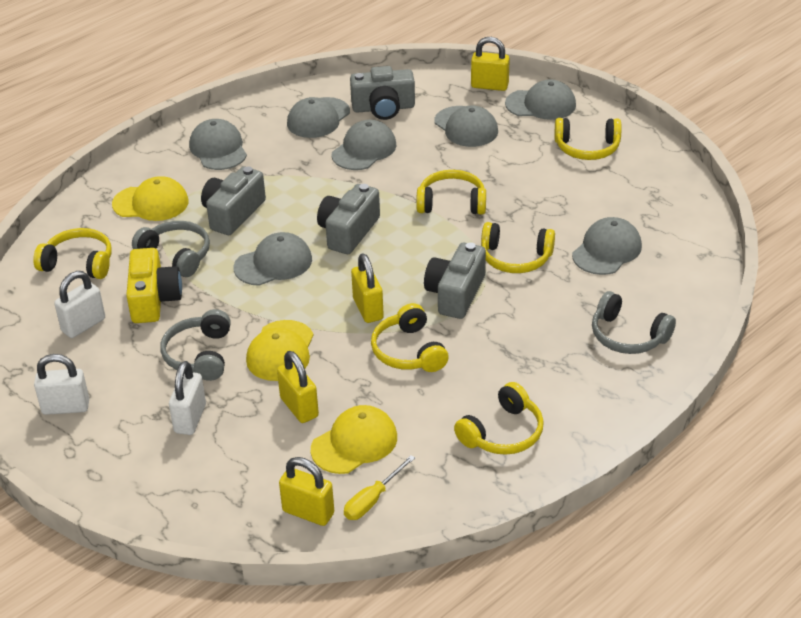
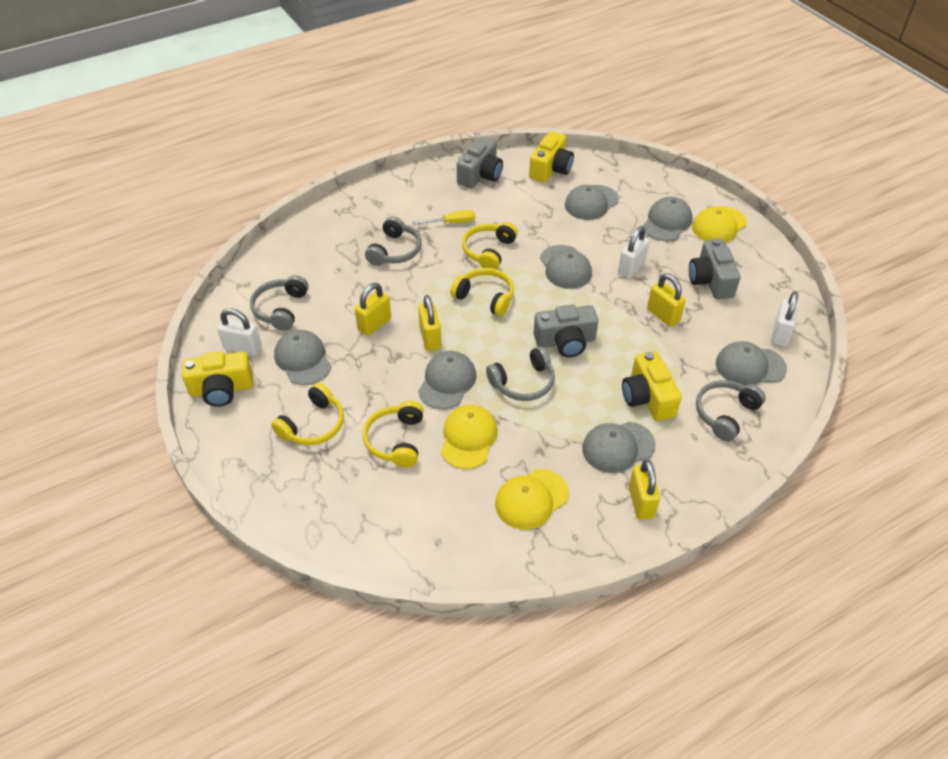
grey camera: [201,166,266,235] [317,184,380,254] [350,66,415,120] [424,242,486,319] = 4 -> [457,137,503,188] [534,304,598,357] [689,239,741,299] = 3
grey headphones: [132,221,210,277] [160,309,231,381] [592,291,676,354] = 3 -> [250,275,309,331] [365,216,422,266] [486,346,555,401] [696,380,766,442] = 4
yellow camera: [126,248,182,323] = 1 -> [182,351,253,407] [529,131,574,182] [622,351,682,421] = 3
yellow headphones: [33,228,112,279] [371,303,449,372] [416,170,486,214] [454,382,544,455] [481,222,555,273] [555,118,621,160] = 6 -> [271,383,344,445] [363,401,424,467] [451,268,514,316] [462,222,518,269] = 4

